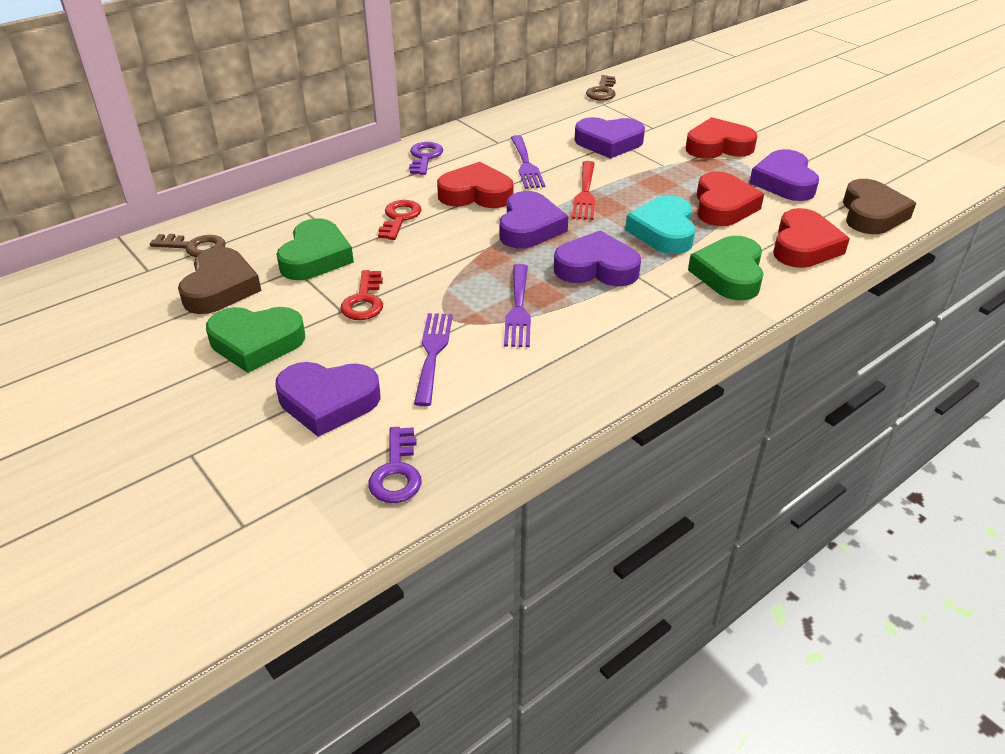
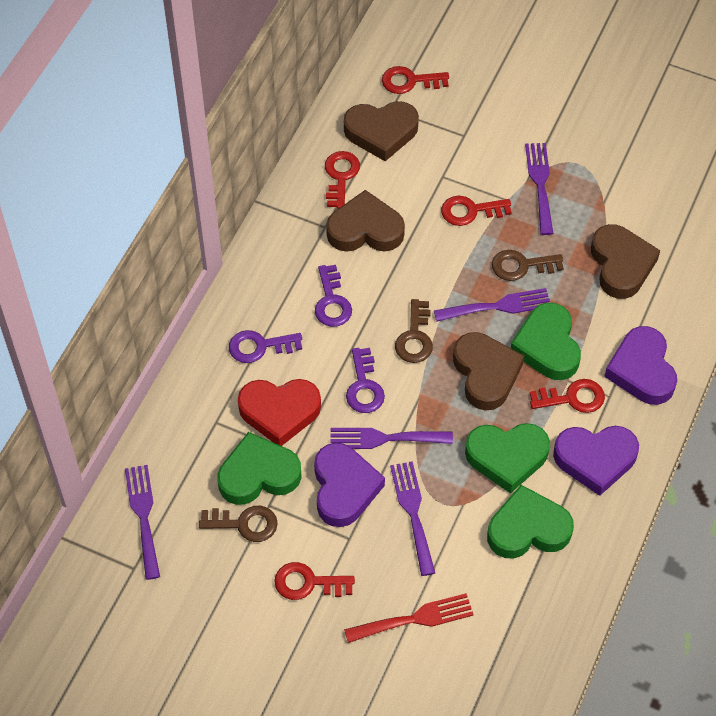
brown heart: [178,247,262,314] [843,179,916,234] = 2 -> [326,190,405,252] [344,101,419,161] [453,332,524,410] [591,224,660,299] = 4
brown key: [150,234,226,257] [586,75,616,101] = 2 -> [199,506,278,542] [395,299,433,363] [492,250,564,281] = 3
green heart: [206,307,305,373] [276,218,354,280] [688,236,763,300] = 3 -> [217,432,302,505] [465,423,550,493] [487,485,574,559] [510,303,581,380] = 4
purple fork: [414,313,453,406] [504,264,531,347] [510,135,545,189] = 3 -> [125,465,160,580] [330,428,453,449] [390,461,435,576] [434,288,550,322] [525,143,553,235] = 5
purple heart: [275,362,381,437] [499,191,568,248] [554,230,641,286] [574,117,645,159] [749,149,819,201] = 5 -> [314,443,385,527] [553,426,639,496] [604,326,677,405] = 3
purple key: [368,427,422,503] [409,142,443,175] = 2 -> [229,330,302,363] [315,265,352,327] [346,348,385,413] = 3
red heart: [437,162,514,208] [686,117,757,159] [697,171,764,226] [773,208,850,268] = 4 -> [238,379,321,446] = 1
red key: [340,270,383,320] [378,200,422,240] = 2 -> [274,562,355,600] [325,151,360,209] [382,66,449,94] [441,196,512,226] [530,379,605,413] = 5
turquoise heart: [625,195,696,254] = 1 -> none = 0

